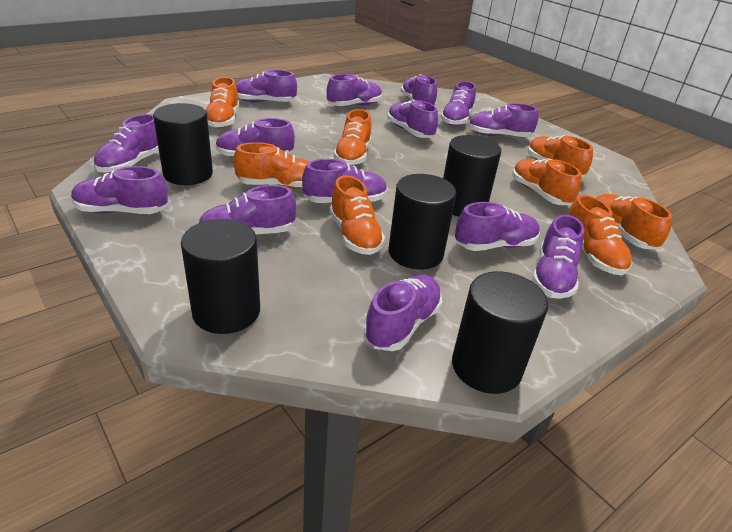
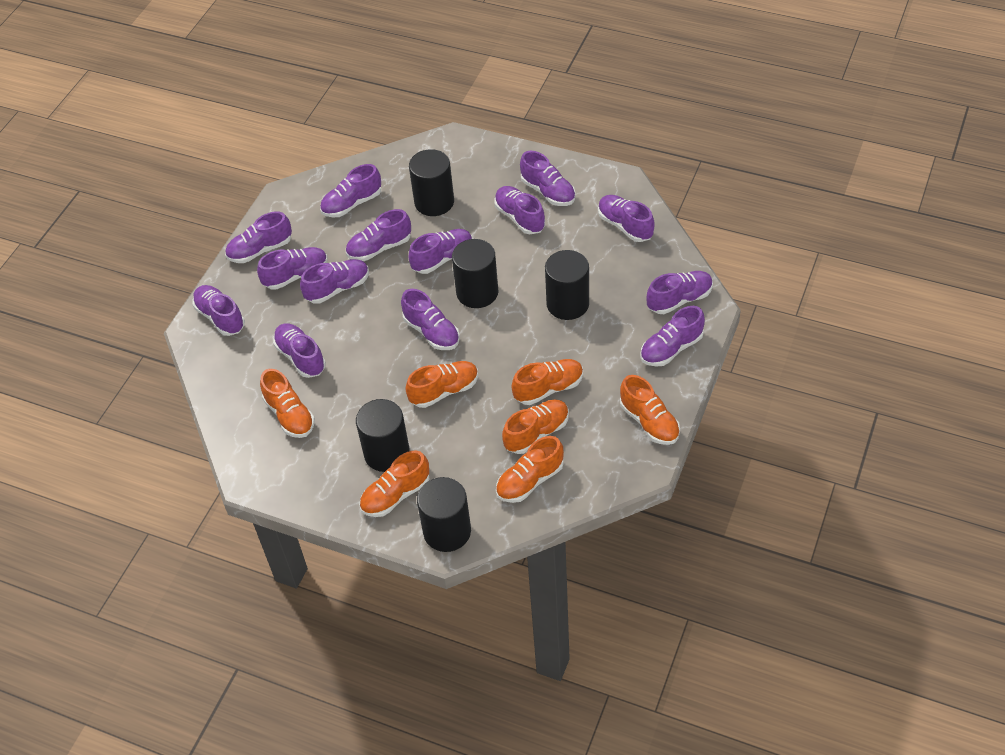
orange shoe: [206,77,239,128] [234,142,310,189] [330,176,385,255] [334,109,371,166] [512,158,581,205] [527,135,593,177] [568,195,632,276] [596,194,672,250] = 8 -> [260,369,315,438] [359,450,430,517] [406,361,478,408] [496,436,564,503] [502,400,569,454] [511,359,583,405] [620,375,680,445] = 7

